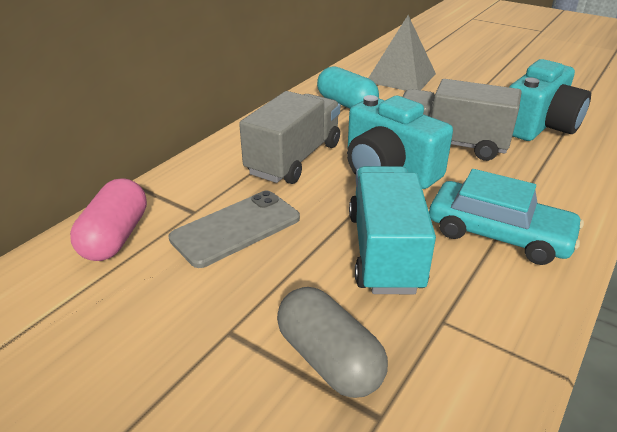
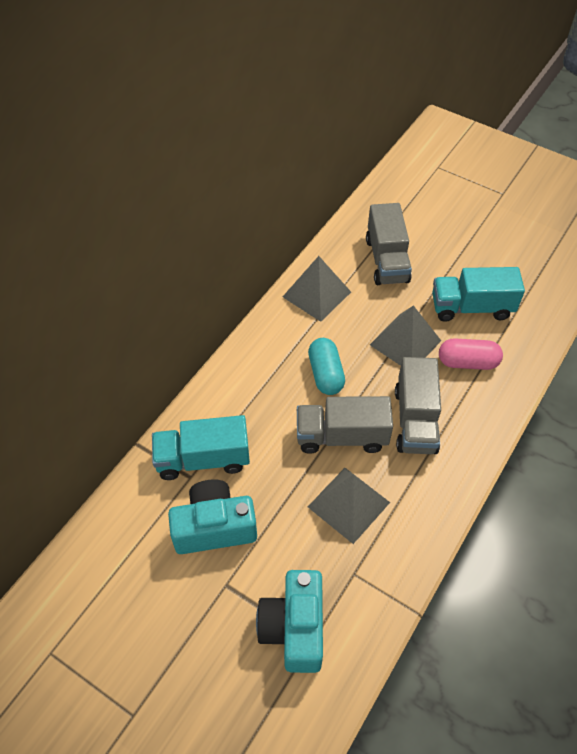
grey capsule: [277,287,388,398] = 1 -> none = 0
grey phone: [168,191,300,268] = 1 -> none = 0
grey pyramid: [368,15,436,91] = 1 -> [283,256,351,322] [308,468,390,544] [370,305,441,366] = 3
grey truck: [239,91,340,184] [402,79,522,161] = 2 -> [297,396,393,454] [366,203,412,285] [395,357,441,454] = 3
turquoise car: [429,169,584,265] = 1 -> none = 0
turquoise truck: [349,166,436,294] = 1 -> [152,415,250,480] [432,267,525,322] = 2

